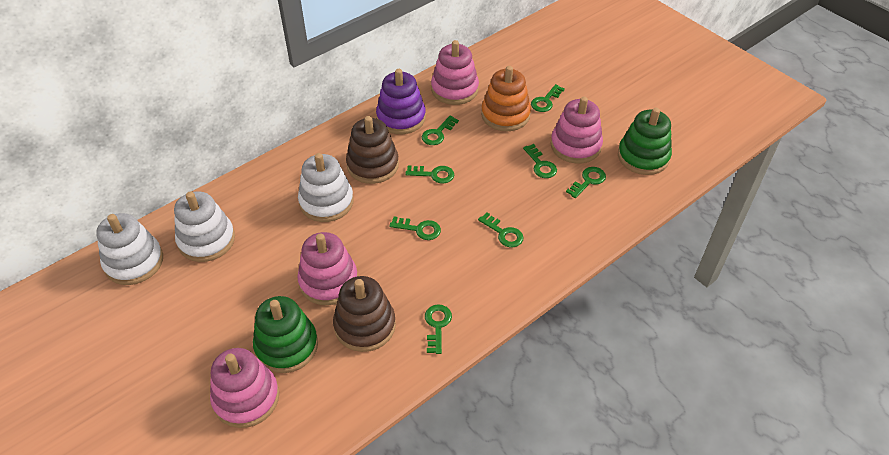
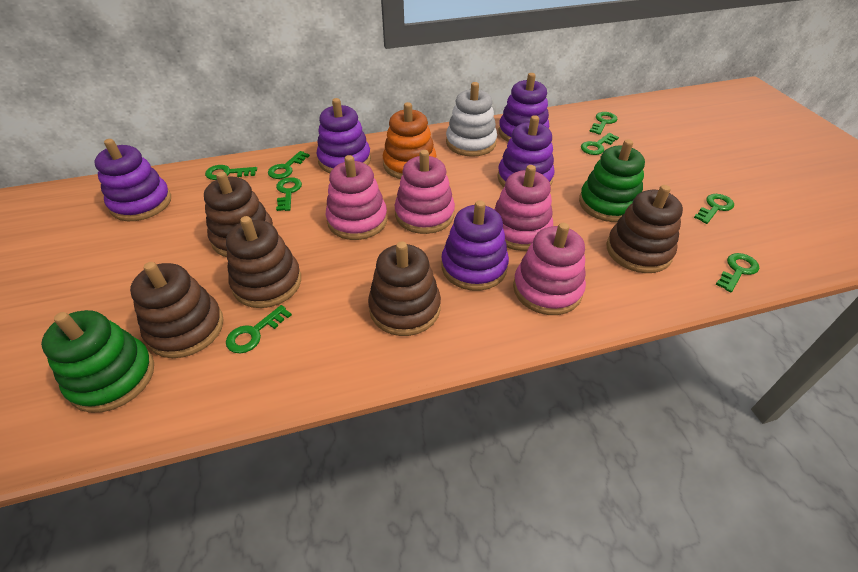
brown stacking toy: [333,276,396,352] [346,116,399,184] = 2 -> [130,262,224,358] [204,171,274,257] [226,216,301,308] [368,241,441,336] [607,185,683,273] = 5
purple stacking toy: [376,69,426,134] = 1 -> [95,139,171,221] [317,98,371,173] [441,200,509,291] [497,115,555,187] [498,73,549,142] = 5
white stacking toy: [96,213,163,285] [174,191,235,262] [298,153,354,222] = 3 -> [446,82,497,157] = 1

